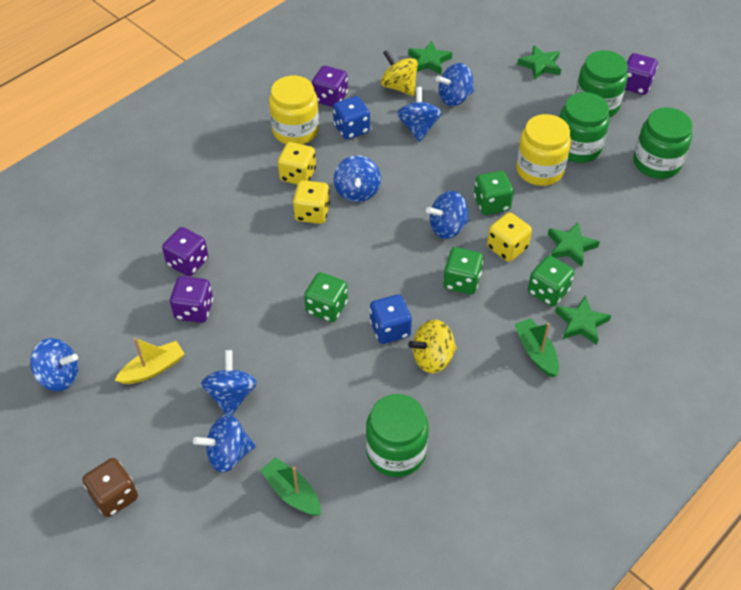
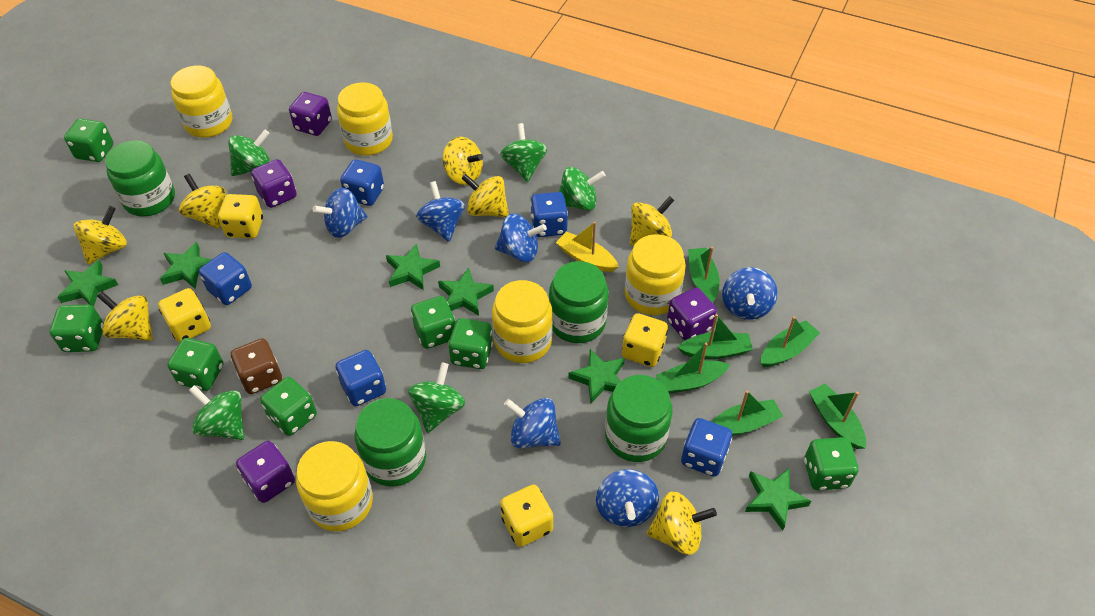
blue dice: [333,96,370,140] [370,294,412,344] = 2 -> [199,252,252,305] [335,350,386,406] [340,159,384,206] [530,192,568,237] [681,418,732,477] = 5
blue spinning top: [30,338,78,391] [193,414,256,473] [201,350,257,416] [334,155,381,202] [397,87,442,142] [426,191,470,239] [436,63,474,106] = 7 -> [312,187,367,238] [416,181,465,242] [495,213,547,262] [504,398,561,449] [596,469,659,527] [722,267,778,320] = 6
green boat: [260,457,321,516] [514,318,559,377] = 2 -> [656,343,730,394] [678,314,753,359] [688,247,720,303] [711,390,783,435] [761,316,820,367] [809,384,866,449] = 6
green dice: [304,272,348,322] [443,247,483,294] [474,171,514,215] [528,256,574,306] = 4 -> [50,305,104,352] [64,119,113,162] [167,338,223,391] [260,377,317,436] [411,296,455,349] [448,318,493,369] [804,437,858,491] = 7
green spinning top: none = 0 -> [189,385,244,440] [228,130,270,176] [408,362,465,433] [500,123,547,182] [559,167,606,211] = 5
green star: [408,41,452,74] [517,45,561,80] [548,222,599,267] [555,295,611,345] = 4 -> [58,260,118,307] [160,242,212,289] [386,243,440,290] [438,268,494,316] [568,349,625,404] [745,468,811,531] = 6
yellow dice: [278,142,316,185] [293,180,330,224] [487,212,532,262] = 3 -> [158,288,211,342] [218,194,263,239] [500,485,553,547] [622,313,668,367] = 4
yellow jar: [269,76,319,144] [516,114,571,186] = 2 -> [170,66,232,138] [296,441,373,531] [337,82,393,155] [492,280,553,363] [625,234,686,315] = 5
yellow spinning top: [381,49,418,96] [408,319,457,373] = 2 -> [73,206,127,264] [97,291,153,341] [179,174,226,229] [443,137,483,185] [462,174,509,217] [630,196,674,246] [647,492,717,555] = 7

